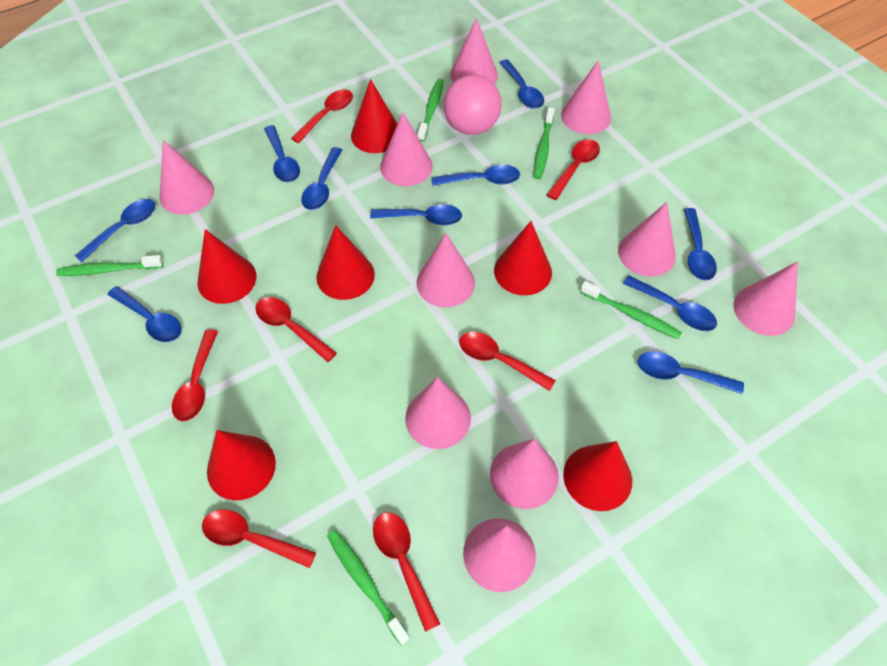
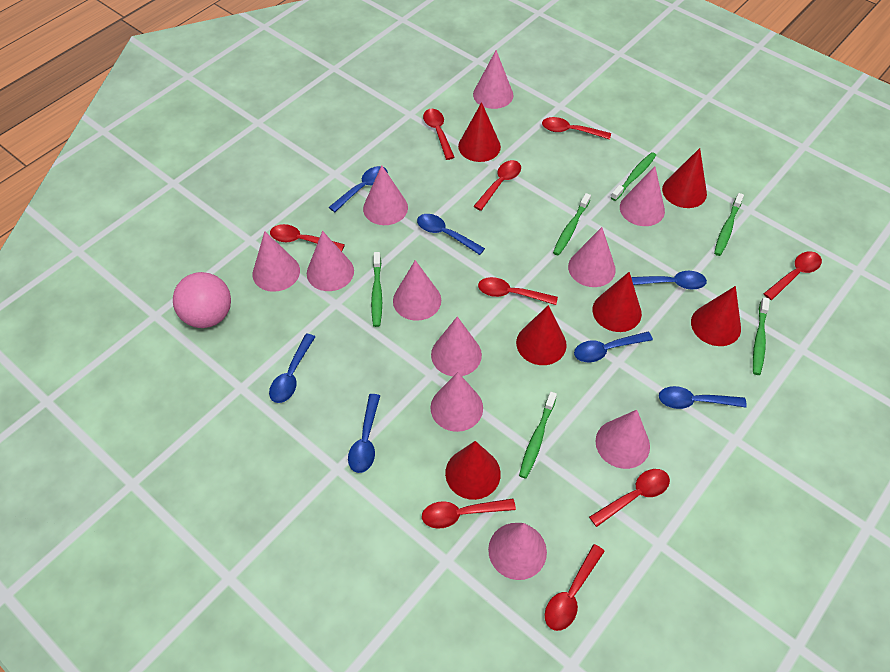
blue spoon: [75,199,155,262] [107,286,182,342] [264,125,300,182] [301,147,342,210] [370,204,462,225] [432,165,520,186] [499,59,544,109] [623,275,717,331] [638,351,744,394] [684,208,717,281] = 10 -> [269,334,315,403] [329,166,388,212] [348,394,380,473] [417,214,485,255] [574,332,653,362] [631,271,707,289] [659,386,747,409] = 7
green toothbrush: [56,255,163,276] [327,530,410,645] [418,79,444,142] [534,107,555,179] [580,281,682,339] = 5 -> [371,252,382,327] [519,392,557,479] [553,193,591,256] [611,152,656,201] [714,193,744,256] [753,297,770,375] = 6
pink cone: [160,140,214,215] [380,112,433,186] [405,377,471,449] [417,233,475,307] [450,18,498,83] [463,518,536,592] [490,439,559,509] [561,60,611,134] [618,202,676,277] [734,261,798,336] = 10 -> [252,231,300,292] [307,231,354,291] [363,165,408,225] [393,260,441,321] [430,372,483,432] [431,316,482,376] [473,50,513,109] [488,523,547,580] [568,227,616,287] [596,410,650,469] [620,166,665,226] = 11
red spoon: [172,329,218,421] [202,509,316,568] [255,297,337,362] [291,90,353,143] [373,512,440,632] [459,332,556,391] [547,139,600,200] = 7 -> [270,224,345,251] [422,499,516,529] [423,109,455,160] [474,160,521,211] [478,277,558,305] [542,117,611,140] [545,544,605,631] [589,469,670,527] [764,251,822,300] = 9

